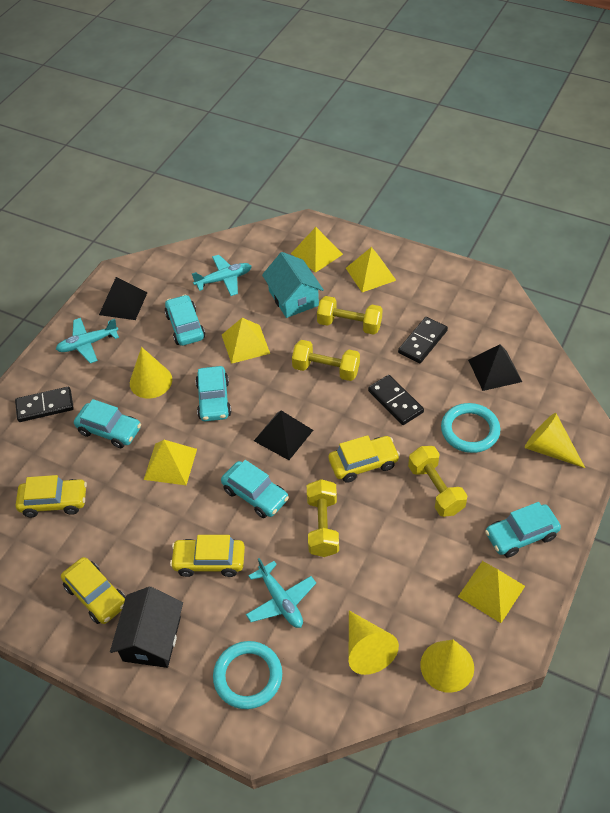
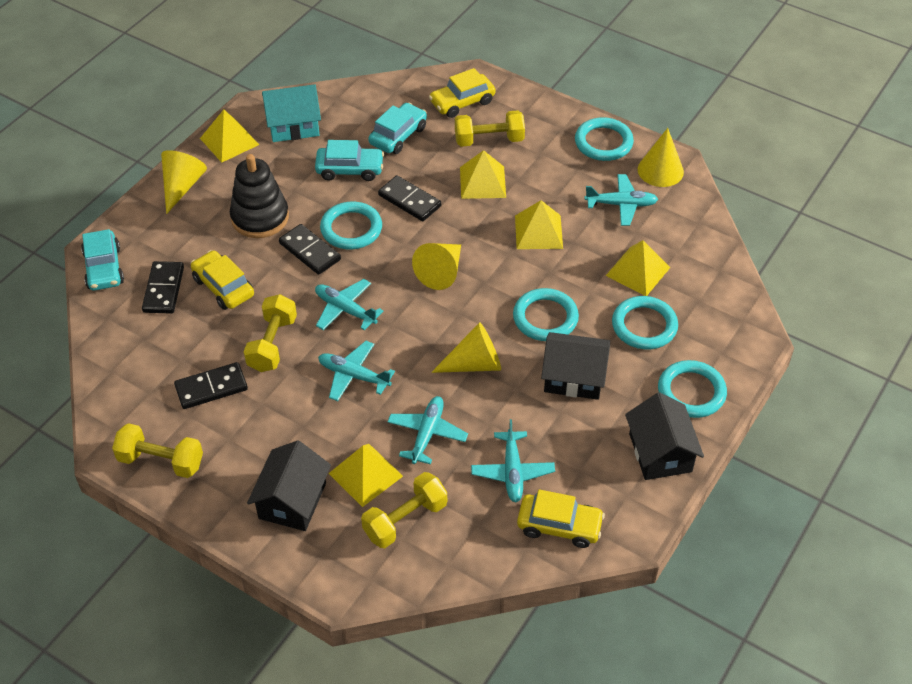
black domino: [15,387,74,422] [368,375,424,425] [398,317,448,363] = 3 -> [142,261,184,314] [174,362,248,409] [279,224,341,275] [378,175,441,221] = 4
black house: [110,586,183,668] = 1 -> [247,440,331,531] [541,332,610,400] [625,392,704,480] = 3
black pyramid: [99,277,148,320] [254,410,313,460] [468,345,522,391] = 3 -> none = 0
black stacking toy: none = 0 -> [230,154,289,238] = 1
turquoise car: [74,399,141,448] [164,295,205,346] [195,366,231,422] [221,460,289,518] [485,502,561,558] = 5 -> [81,229,124,290] [315,140,384,181] [368,103,427,154] = 3
turquoise plane: [56,318,119,363] [192,255,252,296] [246,558,316,628] = 3 -> [315,279,383,330] [318,341,395,401] [387,396,468,464] [471,419,555,502] [585,174,658,226] = 5
turquoise ring: [213,641,282,709] [441,403,500,453] = 2 -> [320,202,382,249] [513,288,579,341] [575,117,634,161] [612,296,678,349] [658,360,727,418] = 5
yellow car: [16,475,87,517] [61,557,126,624] [170,535,245,577] [329,435,400,483] = 4 -> [191,250,254,310] [429,68,496,118] [517,489,605,548] = 3

